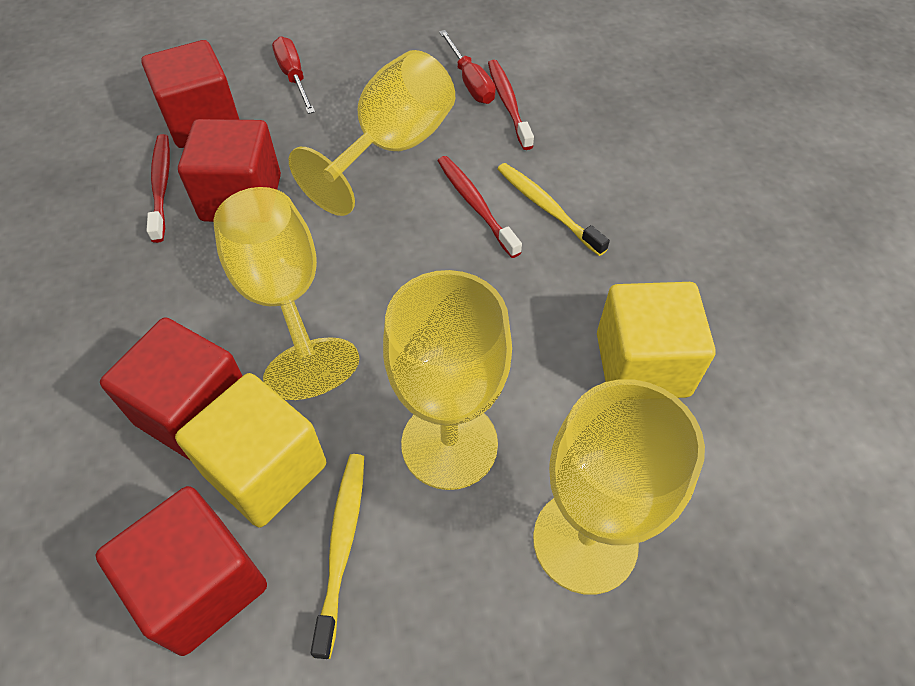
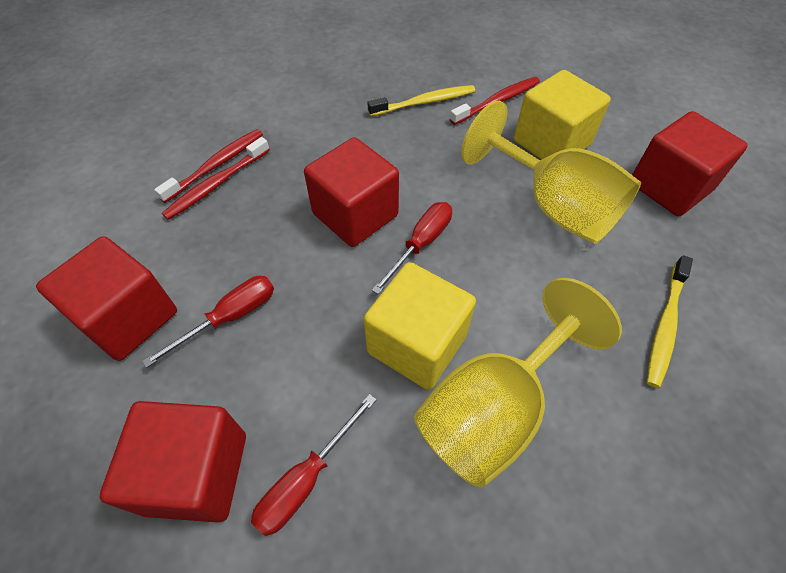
red screwdriver: [272,36,315,114] [439,30,496,104] = 2 -> [142,276,274,368] [251,394,377,536] [372,202,452,294] = 3
yellow goblet: [213,187,359,400] [288,50,455,216] [383,270,512,490] [533,379,705,595] = 4 -> [414,278,622,488] [461,101,641,244] = 2

